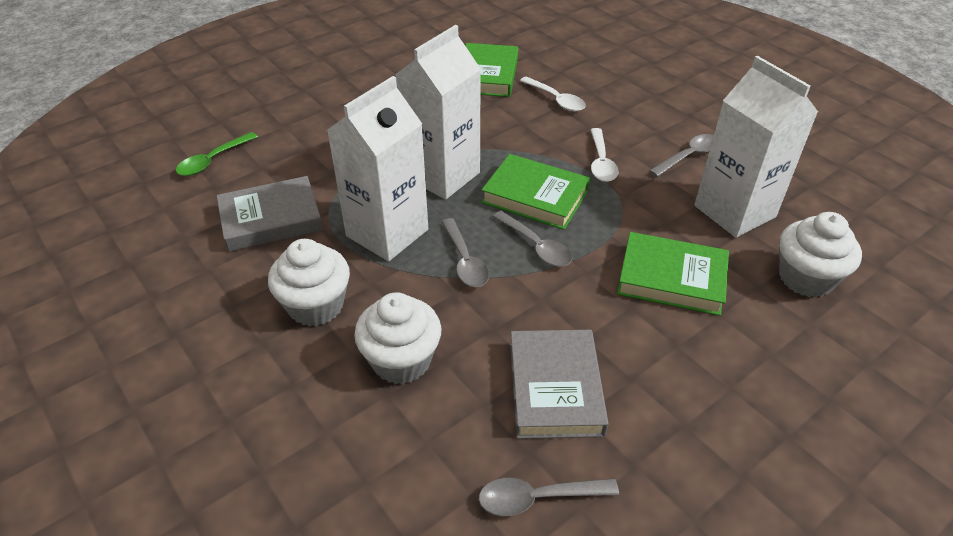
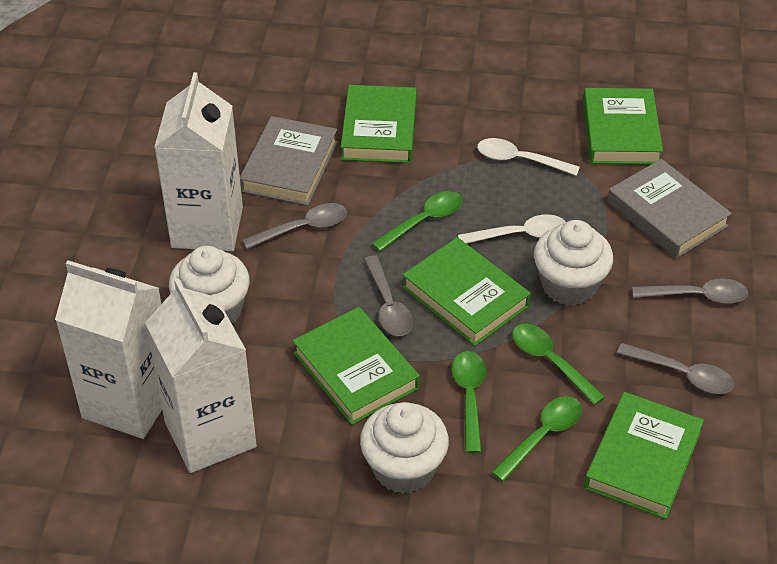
green book: [465,43,518,97] [481,154,590,230] [617,232,729,316] = 3 -> [292,307,420,425] [341,85,417,163] [402,237,531,346] [583,88,663,164] [584,392,704,519] = 5
green spoon: [176,132,258,176] = 1 -> [371,191,462,252] [451,351,486,453] [491,396,582,482] [512,324,605,405] = 4

